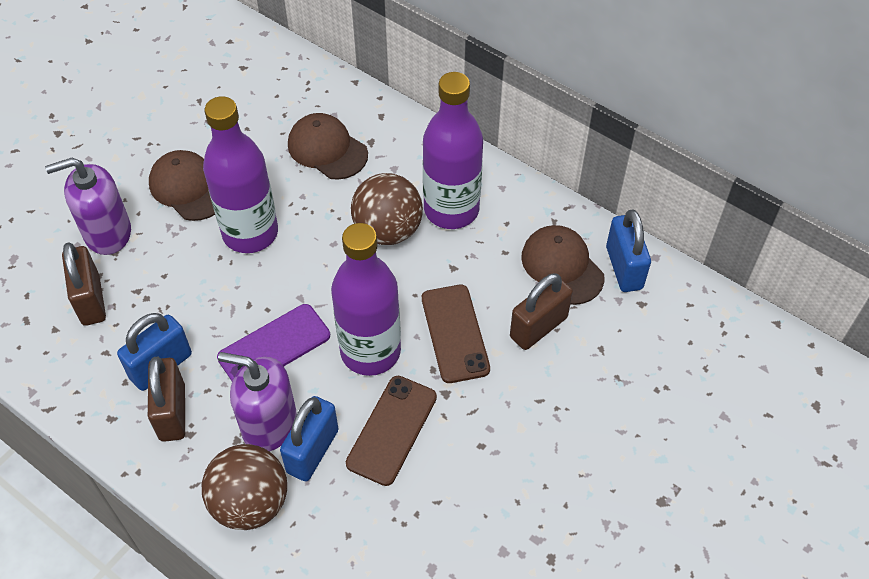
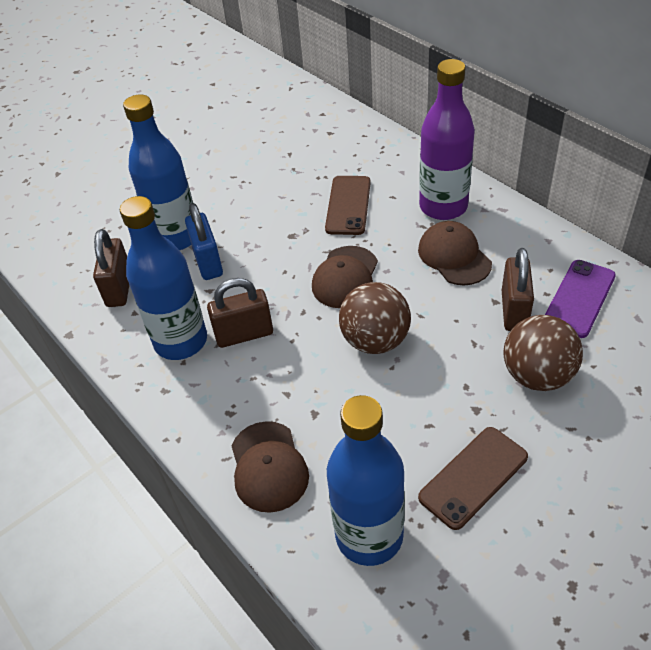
blue bottle: none = 0 -> [120,196,207,360] [123,94,193,250] [327,395,405,566] = 3
blue padlock: [117,313,192,391] [280,396,339,481] [606,209,651,292] = 3 -> [185,203,223,280] = 1
purple bottle: [203,96,278,253] [331,223,401,376] [423,72,483,229] = 3 -> [419,59,475,220] = 1
purple soap dispenser: [45,158,131,255] [218,352,297,452] = 2 -> none = 0

